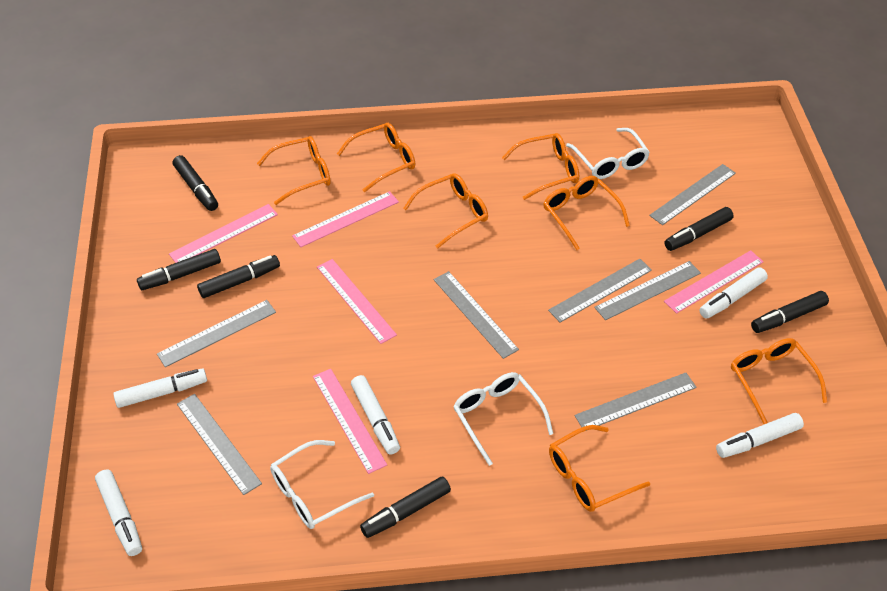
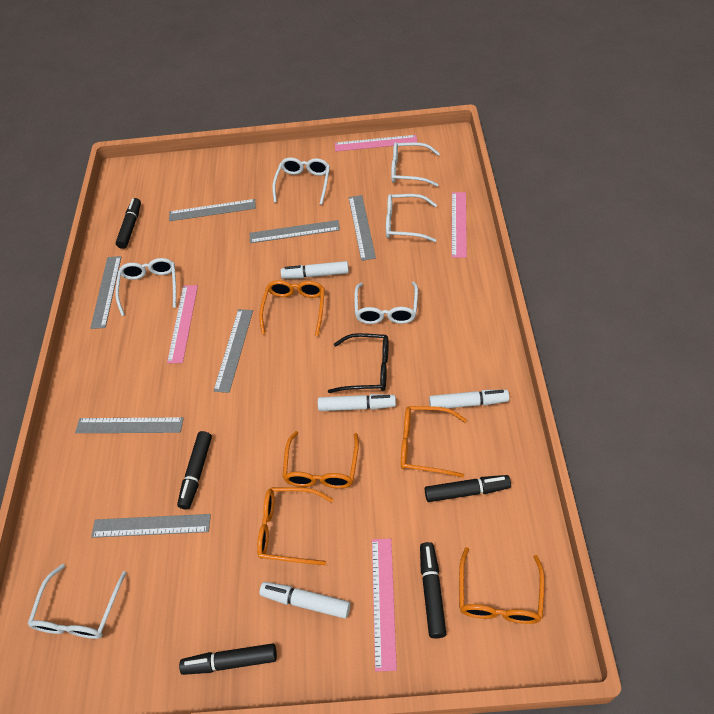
black glasses: none = 0 -> [328,333,388,393] = 1
black marker: [137,249,221,290] [173,155,218,211] [197,255,280,298] [360,477,451,538] [664,207,734,251] [751,291,829,333] = 6 -> [115,198,141,249] [177,431,212,509] [179,643,277,675] [420,542,446,638] [425,475,511,502] = 5
orange glasses: [257,136,331,205] [337,123,415,192] [403,173,488,249] [502,133,579,200] [543,176,630,250] [549,425,650,512] [731,338,827,424] = 7 -> [257,487,334,565] [259,280,325,336] [283,431,359,488] [401,406,467,477] [459,547,545,624] = 5
pink ruler: [169,204,278,263] [292,191,399,247] [313,369,387,474] [317,259,397,344] [664,250,764,314] = 5 -> [167,285,198,363] [335,135,417,152] [372,539,397,671] [451,192,467,258] = 4
white glasses: [270,440,374,529] [453,372,553,466] [566,128,650,179] = 3 -> [28,564,127,639] [115,258,176,316] [272,157,330,205] [354,282,418,324] [386,194,437,242] [391,142,440,187] = 6
white marker: [95,469,142,556] [113,369,207,408] [351,375,400,454] [699,267,768,319] [716,413,804,458] = 5 -> [259,582,350,619] [281,261,349,279] [318,394,396,411] [429,390,509,408] = 4

